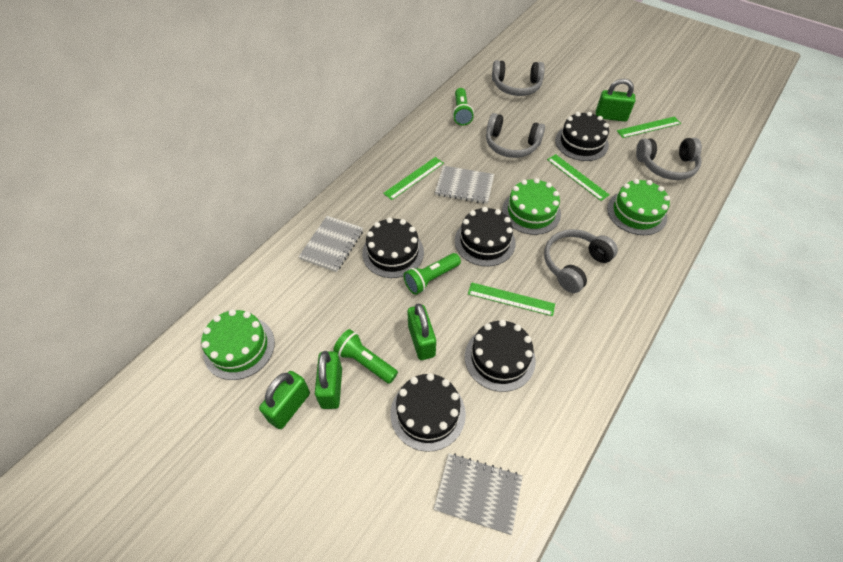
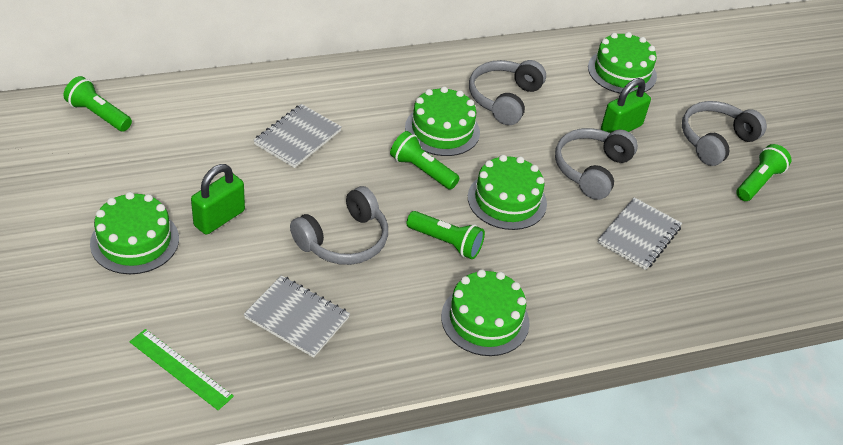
black cake: [362,217,424,278] [390,373,466,452] [455,207,516,266] [465,320,536,392] [555,112,609,161] = 5 -> none = 0
green cake: [201,309,275,380] [502,178,561,235] [607,179,670,235] = 3 -> [90,192,179,274] [405,86,480,156] [441,269,530,356] [468,155,547,230] [588,32,657,93] = 5
green flashlight: [333,329,398,384] [403,253,461,295] [453,88,474,125] = 3 -> [64,76,132,132] [390,131,460,190] [406,211,485,259] [736,144,791,201] = 4
green padlock: [259,371,310,429] [315,351,342,409] [407,303,436,360] [596,79,635,122] = 4 -> [191,164,245,235] [601,78,651,133] = 2
green ruler: [383,157,444,200] [468,282,555,316] [547,154,610,201] [617,116,681,138] = 4 -> [129,329,234,410] = 1

